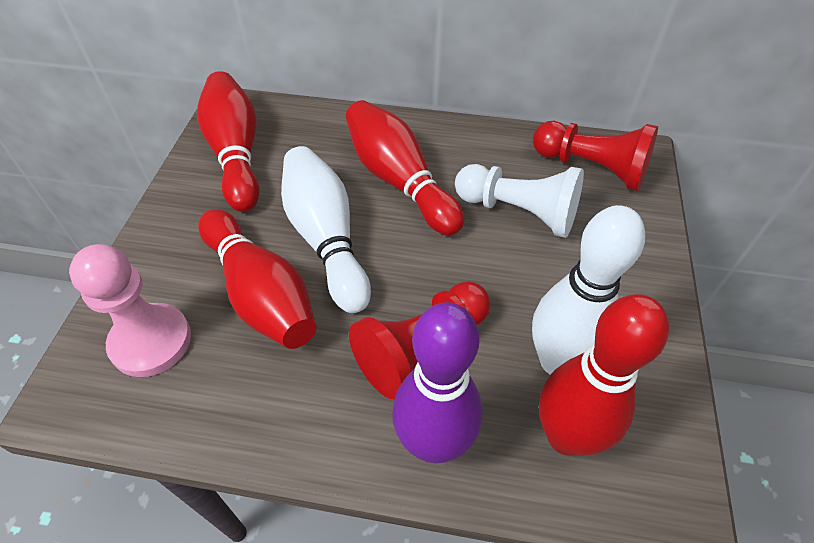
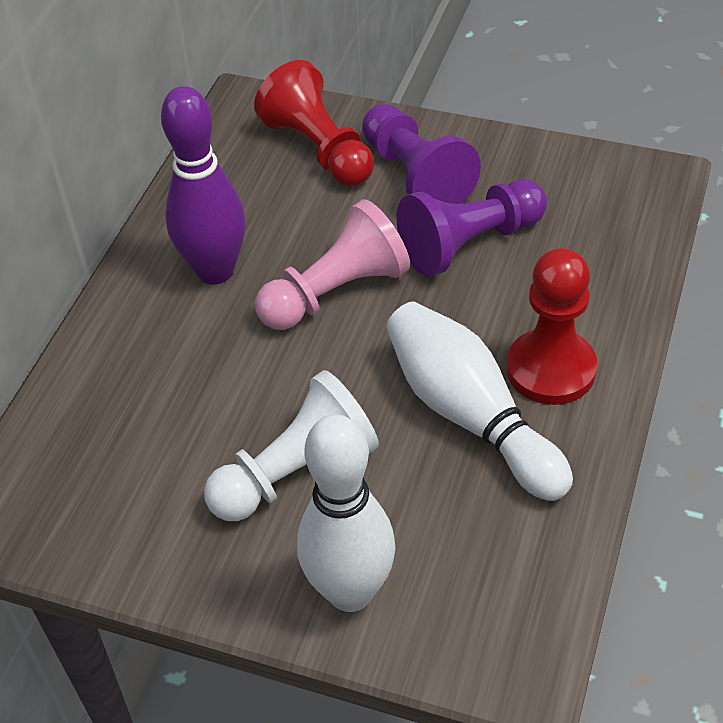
purple pawn: none = 0 -> [362,104,481,204] [397,179,547,277] = 2
red bowling pin: [197,71,260,212] [198,209,316,349] [346,100,464,236] [539,294,669,456] = 4 -> none = 0

